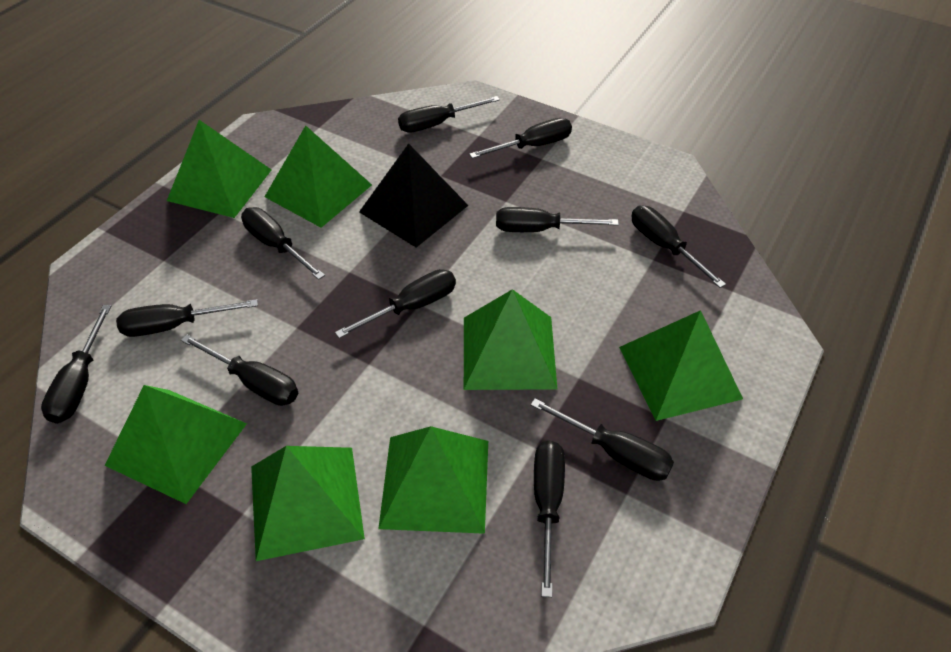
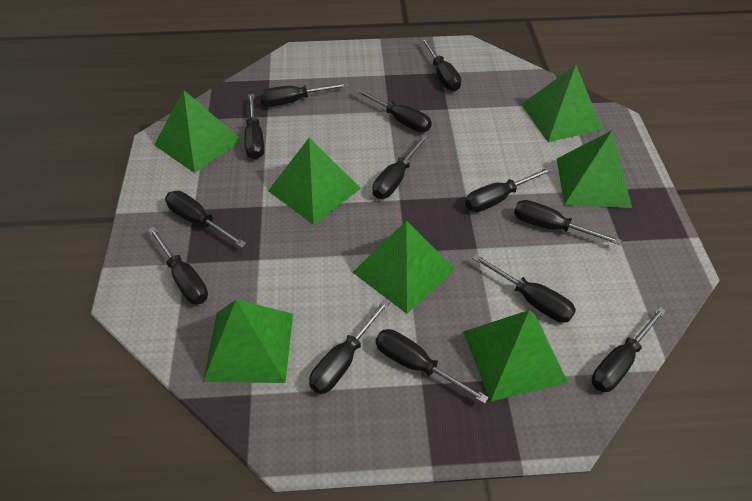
black pyramid: [359,143,469,248] = 1 -> none = 0
black screwdriver: [41,305,111,424] [116,299,258,337] [181,335,298,406] [241,207,325,280] [335,269,456,338] [398,96,500,133] [469,118,572,159] [496,207,619,232] [531,398,674,481] [534,440,565,597] [631,206,726,288] = 11 -> [148,227,208,304] [165,191,246,248] [245,94,264,159] [259,83,348,107] [309,299,390,394] [355,88,432,132] [372,134,429,199] [376,329,489,404] [421,38,461,91] [465,167,553,212] [472,254,576,323] [514,200,622,245] [592,307,666,392] = 13

